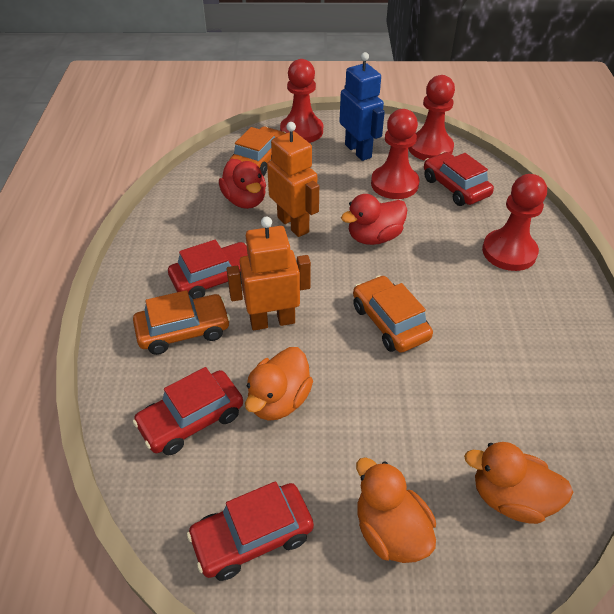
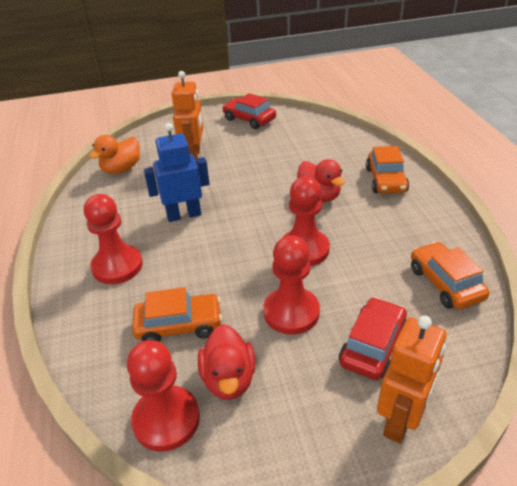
orange duck: [245,347,313,421] [356,457,436,563] [464,442,573,524] = 3 -> [89,135,140,174] = 1
red car: [133,367,243,455] [168,240,248,299] [187,481,314,581] [424,152,494,206] = 4 -> [222,93,276,129] [339,297,407,380] = 2

